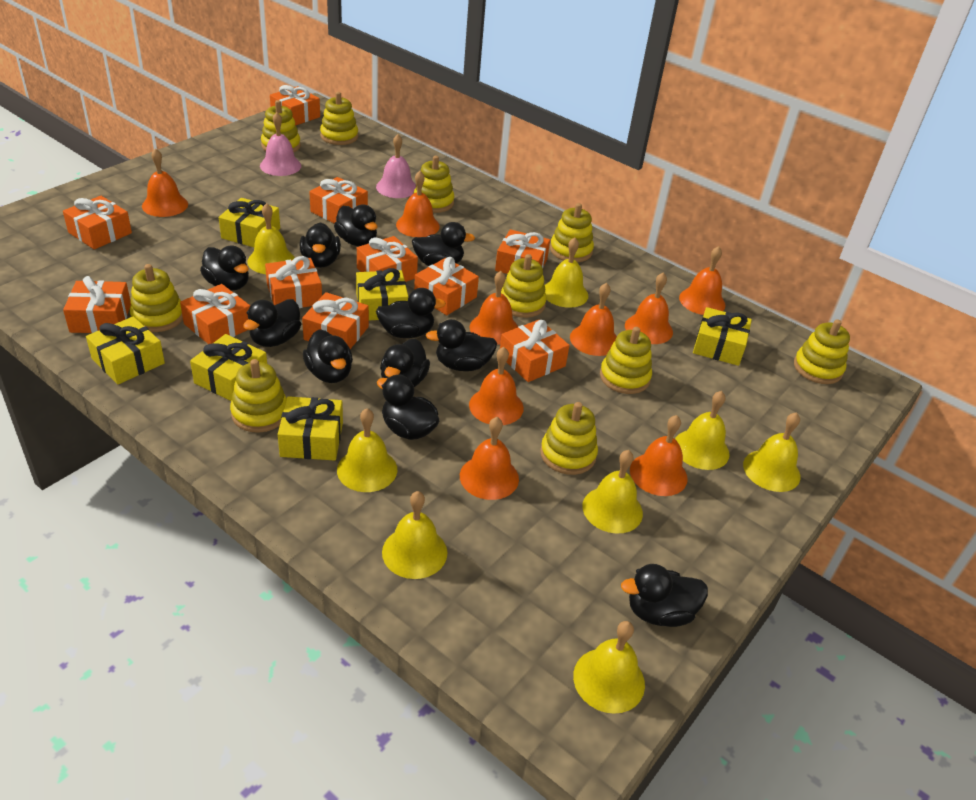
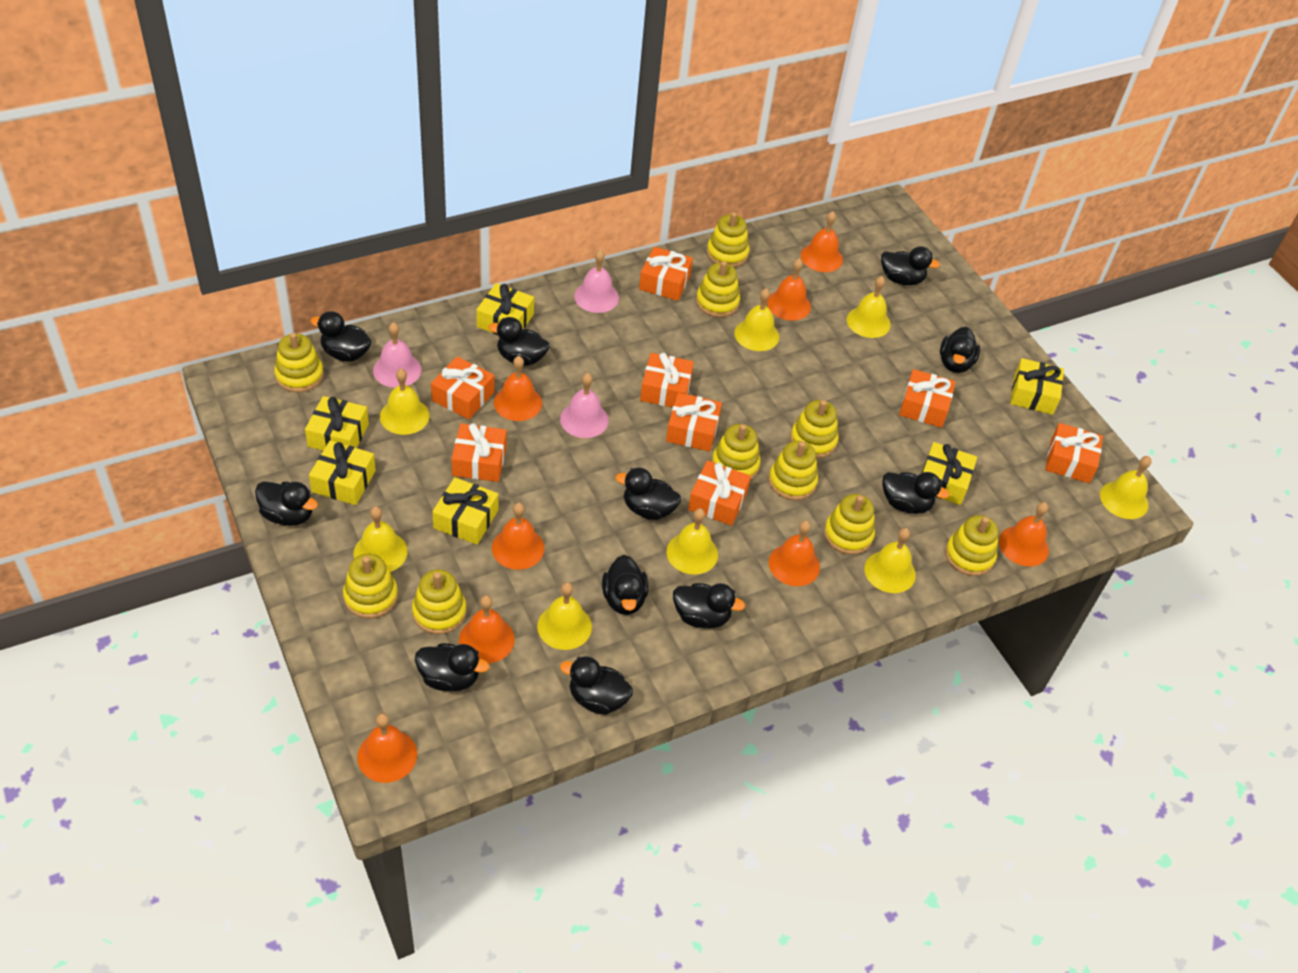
orange bell: [142,148,188,217] [396,171,440,237] [460,417,519,500] [469,271,518,344] [469,347,524,425] [570,283,617,356] [625,272,673,344] [630,415,688,496] [679,246,725,315] = 9 -> [357,713,417,783] [459,595,515,663] [492,503,544,570] [494,356,542,421] [767,258,811,321] [768,520,820,586] [801,211,843,272] [999,502,1049,566] = 8
orange gift: [63,196,132,249] [63,276,131,333] [180,284,250,344] [265,256,322,308] [270,85,320,125] [302,292,369,349] [309,177,368,224] [357,236,418,282] [414,257,479,315] [495,229,550,274] [500,319,570,382] = 11 -> [431,356,494,419] [451,423,507,482] [639,247,693,301] [640,353,694,407] [666,392,722,452] [688,460,751,526] [899,369,956,428] [1045,423,1103,483] = 8
pink bell: [260,112,301,176] [376,134,416,198] = 2 -> [373,322,421,388] [560,373,609,438] [574,250,619,313] = 3

